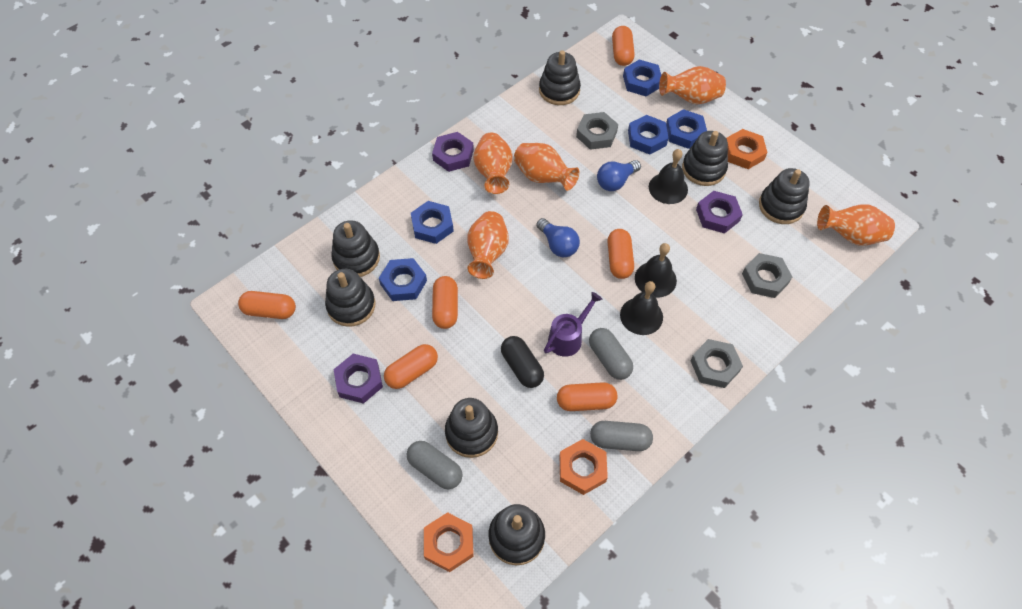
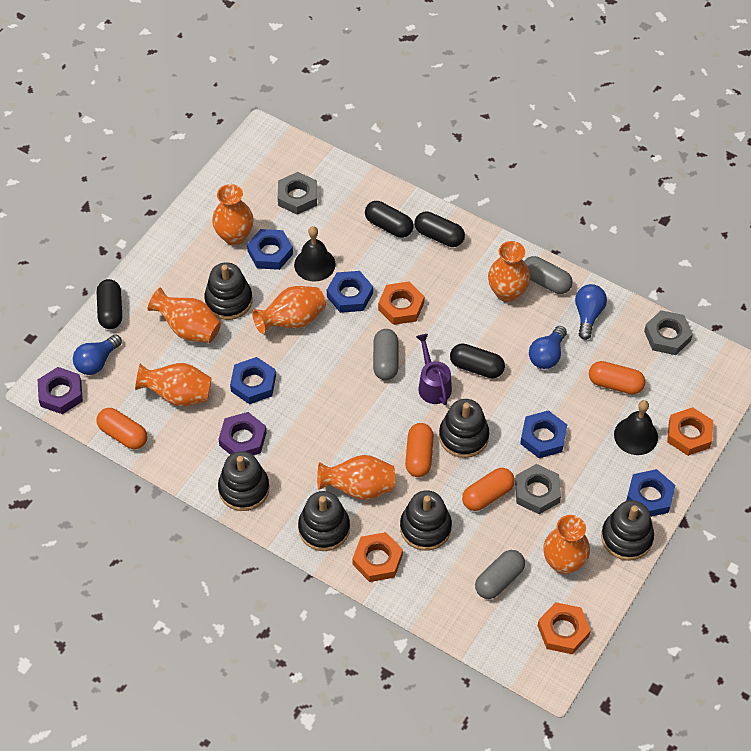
black bell: [620,281,663,335] [635,243,677,297] [649,149,688,204] = 3 -> [294,226,336,282] [614,400,658,455] = 2
black capsule: [501,336,544,388] = 1 -> [97,279,122,329] [365,201,414,238] [415,211,465,247] [450,343,505,378] = 4
black stacking toy: [325,269,375,327] [331,220,380,277] [445,398,498,458] [489,504,545,565] [539,50,581,105] [682,131,728,186] [759,168,810,224] = 7 -> [204,262,253,320] [218,451,269,511] [298,491,350,551] [400,490,452,551] [439,399,489,458] [601,500,654,561] = 6
blue light bulb: [536,218,580,257] [597,160,641,191] = 2 -> [73,334,122,375] [529,326,567,369] [575,284,607,340] = 3
orange capsule: [238,291,296,319] [384,344,438,389] [432,276,458,329] [557,382,617,411] [607,229,634,279] [612,26,635,66] = 6 -> [96,408,148,450] [405,423,434,477] [462,468,515,511] [589,361,645,394] = 4
orange nut: [424,512,474,572] [560,439,608,495] [726,129,767,169] = 3 -> [352,532,403,582] [378,282,424,325] [538,602,591,654] [667,407,713,456] = 4
orange vase: [467,211,509,279] [473,132,513,194] [514,143,580,191] [659,66,726,105] [817,204,895,246] = 5 -> [135,363,212,406] [148,288,221,343] [212,184,254,245] [252,286,326,334] [317,455,395,500] [488,241,530,302] [543,515,590,574] = 7
purple nut: [333,354,383,404] [432,132,474,172] [696,191,743,233] = 3 -> [37,367,83,414] [218,412,267,455] = 2

